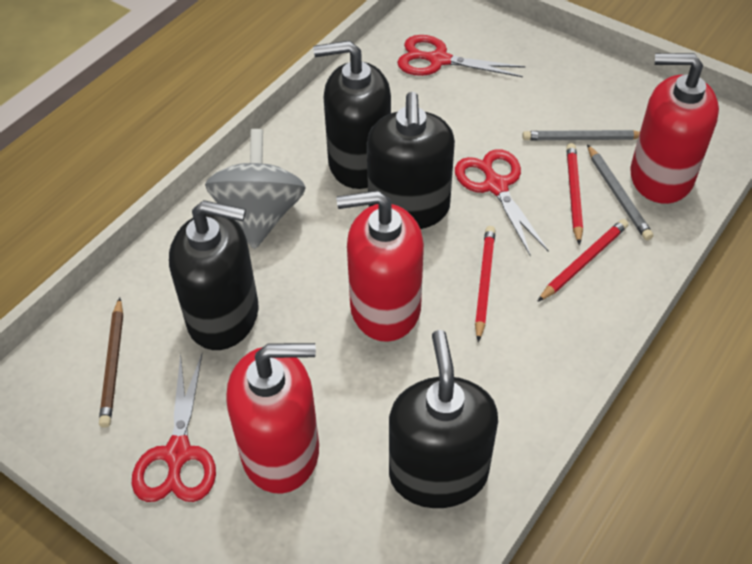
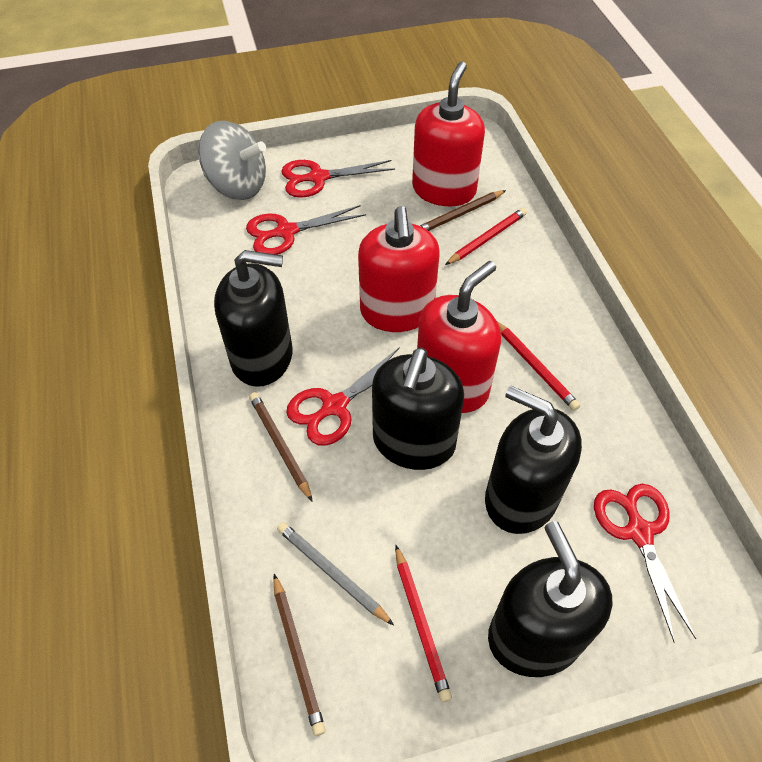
brown pencil: [99,298,123,428] = 1 -> [249,392,313,502] [273,574,326,736] [420,190,506,231] = 3
grey pencil: [522,130,640,140] [587,144,653,240] = 2 -> [277,522,394,625] = 1
red scissors: [132,354,216,502] [397,35,526,77] [455,149,549,256] = 3 -> [246,205,366,255] [281,160,395,198] [286,347,400,446] [594,484,696,643] = 4

